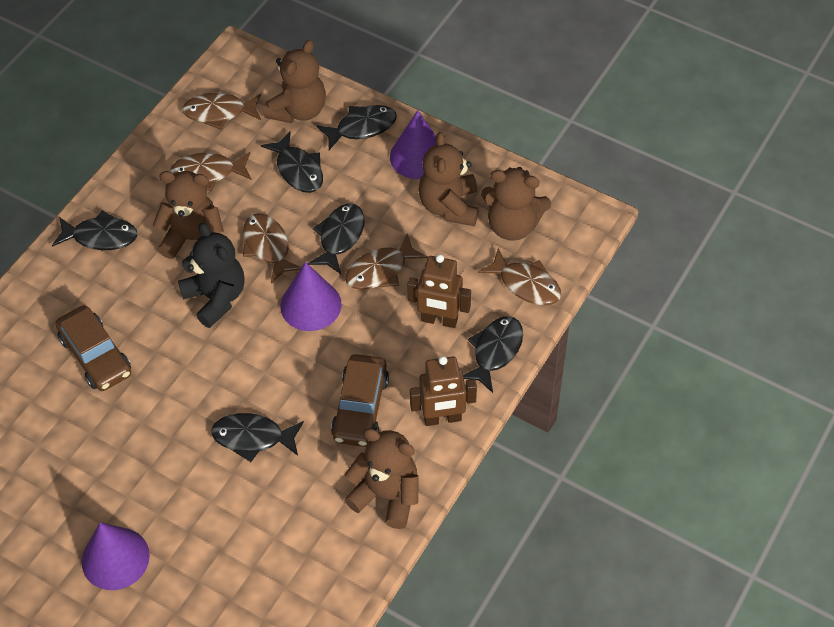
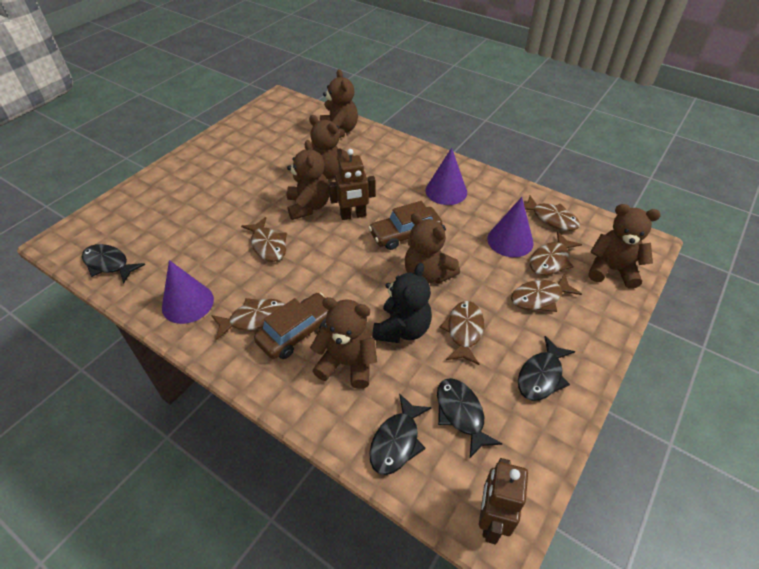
black fish: [52,211,137,250] [211,413,304,462] [261,131,323,193] [308,203,365,274] [316,105,397,150] [463,316,523,393] = 6 -> [82,244,145,283] [369,393,432,475] [437,378,502,458] [518,336,575,401] = 4
brown fish: [170,152,252,191] [182,93,261,130] [243,213,302,283] [345,233,428,290] [478,248,561,305] = 5 -> [211,298,285,340] [241,217,287,262] [440,301,484,365] [511,273,582,312] [524,196,580,231] [530,231,582,275] = 6
brown teddy bear: [153,171,224,259] [264,40,326,123] [344,428,419,529] [419,132,479,226] [481,167,551,241] = 5 -> [286,140,330,220] [309,115,354,179] [310,297,377,389] [320,69,358,138] [405,213,460,284] [589,204,661,289] = 6

